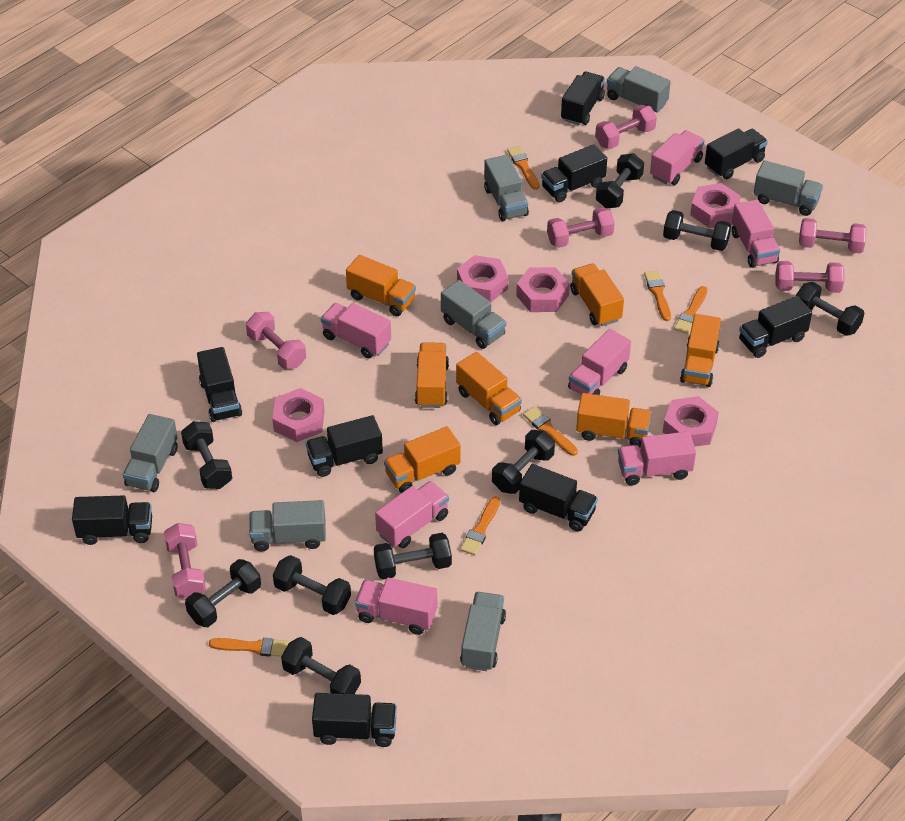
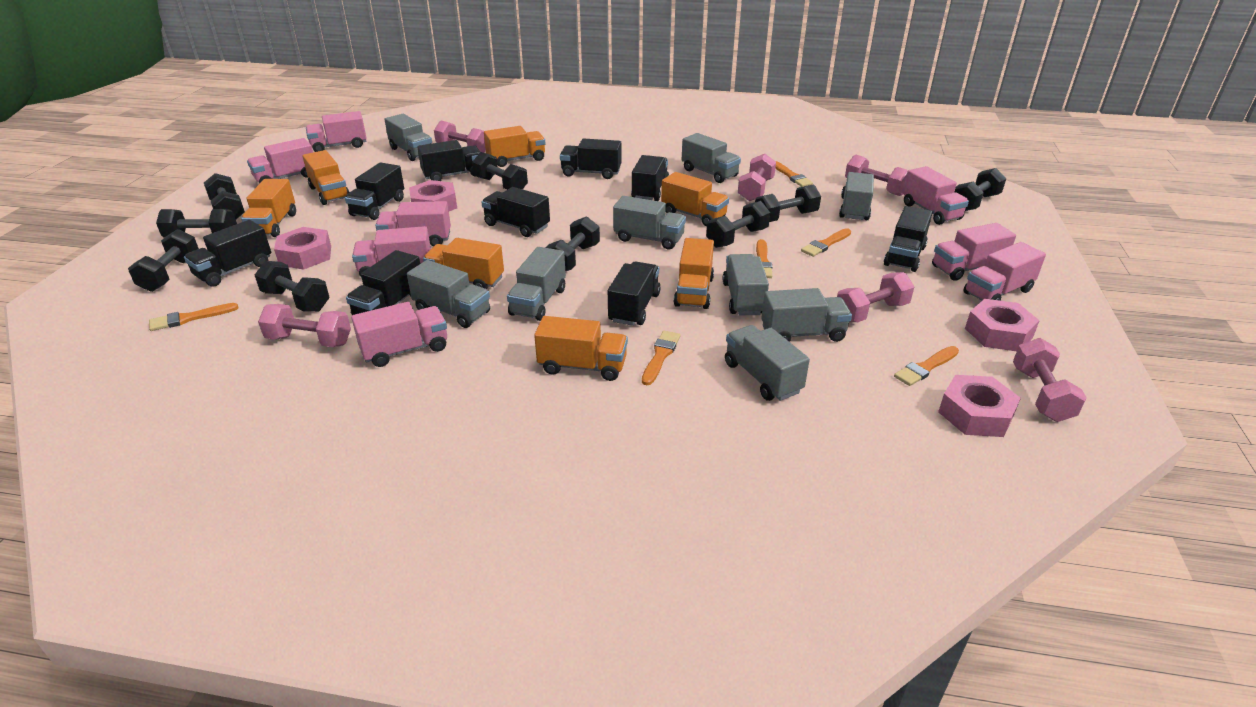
grey truck: [123,414,178,492] [249,500,326,552] [441,280,506,349] [460,592,506,671] [484,155,529,221] [607,66,671,113] [754,160,823,216] = 7 -> [384,114,432,161] [407,260,490,328] [507,247,566,321] [613,196,686,250] [682,133,741,183] [723,254,769,315] [725,325,810,401] [761,288,852,342] [839,172,874,220] = 9
pink nut: [272,388,324,442] [457,255,508,302] [516,267,570,312] [663,396,719,447] [690,183,740,228] = 5 -> [274,227,331,270] [409,180,457,211] [938,375,1021,437] [965,299,1040,351] = 4
pink truck: [321,303,391,358] [355,578,437,635] [375,481,449,548] [568,329,631,395] [618,431,696,485] [650,130,705,185] [732,200,780,268] = 7 -> [247,138,313,183] [306,111,367,152] [351,302,447,367] [352,226,431,276] [375,201,451,247] [903,166,969,225] [932,223,1016,281] [964,242,1046,301] = 8

